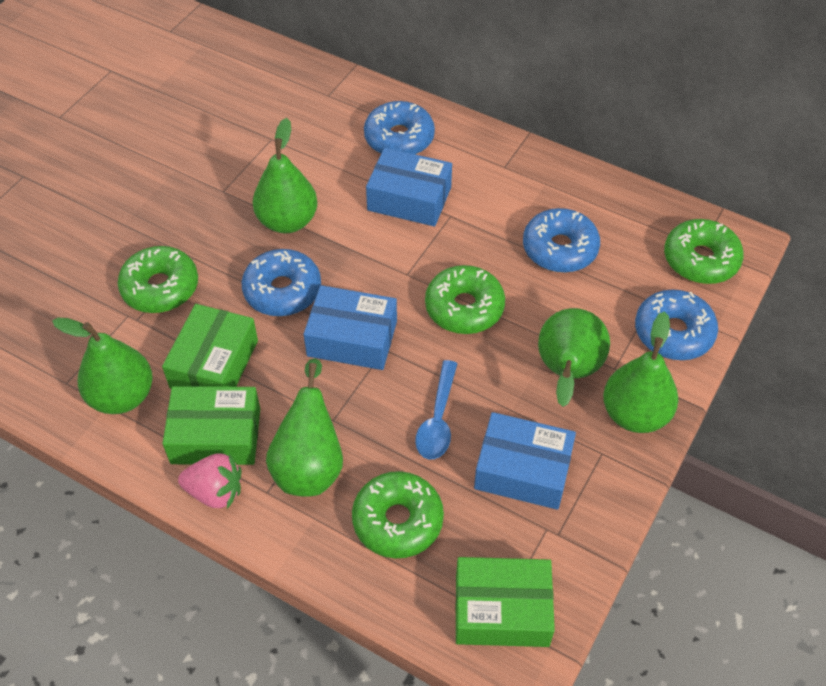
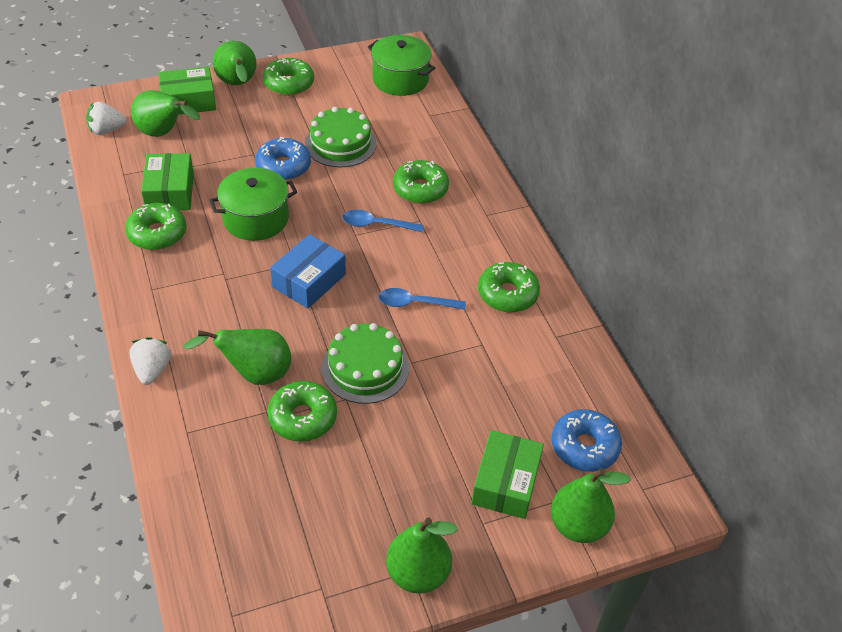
blue box: [304,285,397,370] [366,148,452,227] [474,412,576,510] = 3 -> [270,234,346,308] = 1
blue donut: [242,249,321,316] [364,101,435,154] [523,208,600,273] [635,289,718,360] = 4 -> [255,137,311,181] [551,409,622,472] = 2
blue spoon: [415,360,458,459] = 1 -> [342,210,424,232] [378,288,466,310] = 2
green cake: none = 0 -> [305,107,377,167] [322,323,409,404] = 2
green donut: [118,246,198,313] [352,471,444,558] [425,265,505,334] [664,219,744,284] = 4 -> [125,203,186,250] [263,58,314,96] [267,381,337,442] [393,160,449,204] [478,262,540,313] = 5
green pot: none = 0 -> [209,168,297,241] [368,35,435,96] = 2
pink strawberry: [178,453,241,509] = 1 -> none = 0
white strawberry: none = 0 -> [86,102,127,135] [129,337,171,385] = 2

